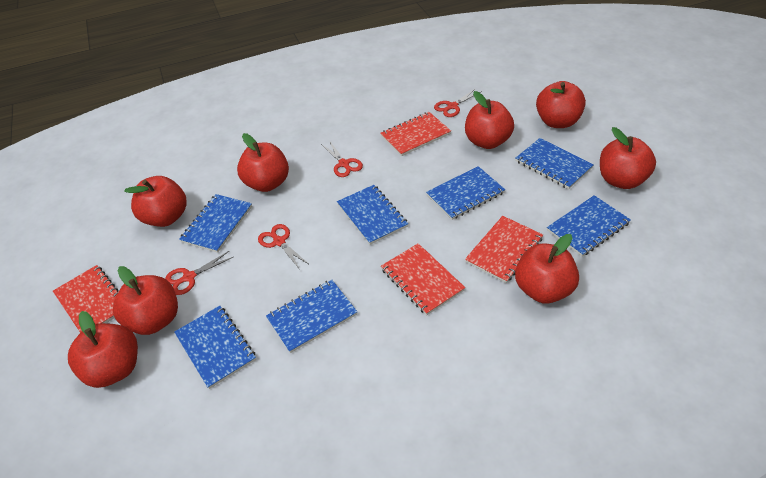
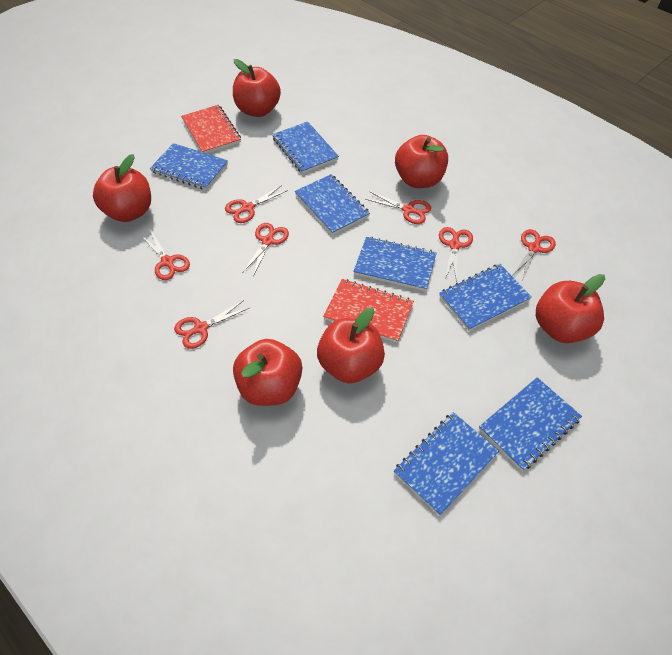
red apple: [68,311,138,388] [113,266,178,335] [124,176,187,227] [237,133,289,192] [465,91,514,149] [515,234,579,304] [536,81,586,128] [600,127,656,189] = 8 -> [93,154,151,222] [233,59,281,117] [233,339,302,406] [317,307,385,383] [395,135,448,188] [536,274,605,343] = 6
red notebook: [53,265,118,333] [380,112,451,156] [381,243,465,315] [465,216,543,283] = 4 -> [181,105,241,153] [323,279,414,343] = 2
red scissors: [165,251,233,295] [258,224,310,268] [321,140,363,177] [434,88,482,117] = 4 -> [142,231,190,280] [174,300,249,349] [225,185,288,223] [242,223,289,276] [365,191,431,224] [439,227,473,282] [512,229,556,282] = 7

